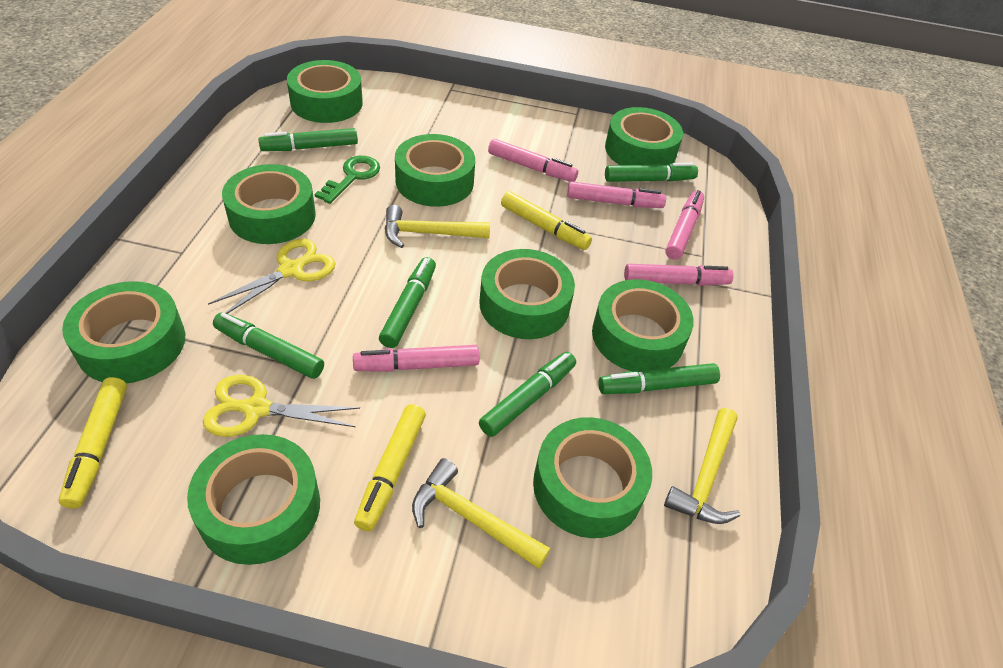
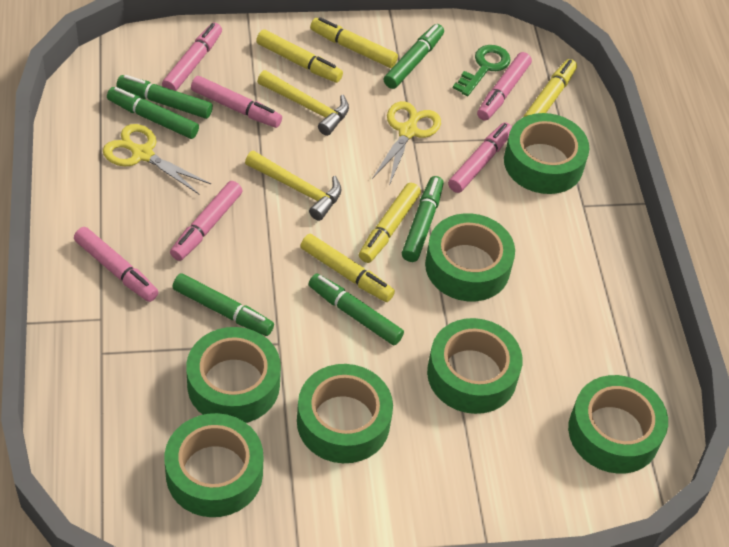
green tape: [62,281,185,383] [187,434,320,565] [222,164,316,244] [287,60,363,123] [395,134,475,207] [480,249,575,339] [533,417,652,538] [592,279,694,372] [605,107,683,165] = 9 -> [165,413,263,517] [186,327,281,423] [297,364,393,463] [425,213,515,301] [427,318,523,414] [504,113,590,194] [568,375,668,474] = 7
pink marker: [353,345,480,372] [488,139,578,182] [567,181,666,208] [624,264,734,286] [665,190,704,260] = 5 -> [74,227,158,302] [162,23,222,91] [170,181,243,261] [191,76,282,128] [448,122,512,193] [477,52,532,121] = 6
yellow hammer: [385,205,490,248] [412,458,550,569] [664,408,740,524] = 3 -> [245,150,342,221] [257,70,349,136] = 2
yellow marker: [58,377,127,509] [354,404,426,531] [501,191,592,250] = 3 -> [256,29,343,83] [301,234,395,302] [310,17,398,68] [359,183,421,263] [523,59,577,117] = 5

